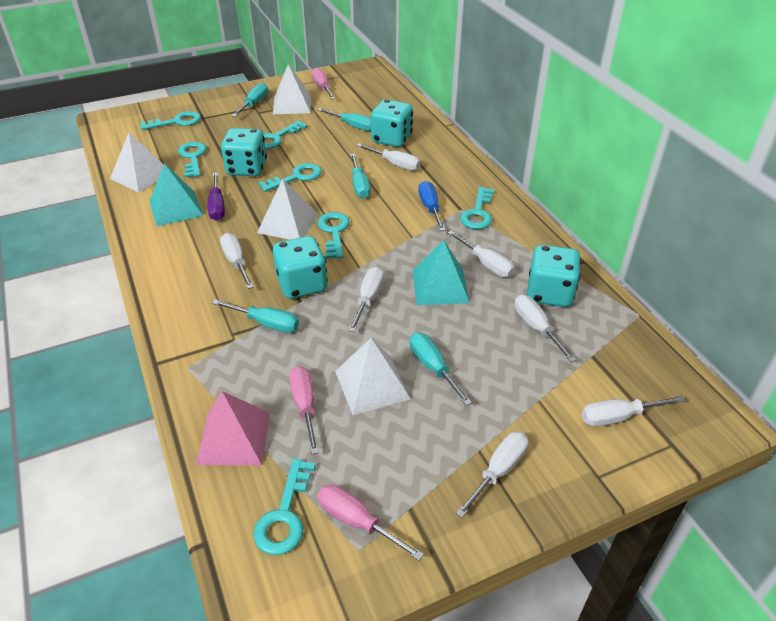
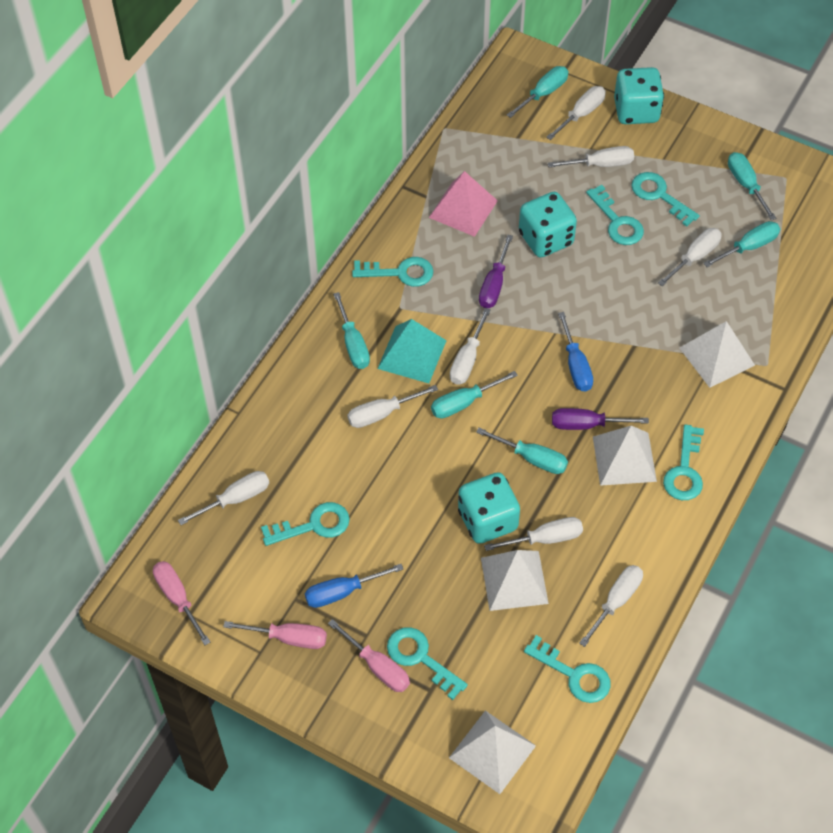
blue screwdriver: [418,181,445,231] = 1 -> [305,564,403,608] [558,312,593,392] = 2
purple screwdriver: [207,173,225,221] = 1 -> [479,235,513,308] [552,408,649,430] = 2
turquoise dice: [221,128,267,176] [273,236,328,299] [371,99,413,147] [527,245,581,307] = 4 -> [458,472,520,544] [519,192,577,258] [614,67,664,124] = 3
turquoise pyramid: [149,164,203,226] [412,240,470,305] = 2 -> [377,319,447,383] = 1
turquoise screwdriver: [212,299,299,333] [232,83,268,117] [318,108,371,131] [350,153,370,198] [410,333,472,406] = 5 -> [333,292,370,369] [431,371,518,418] [476,428,568,474] [507,66,568,118] [703,221,780,267] [728,152,776,220] = 6
white screwdriver: [220,233,253,289] [348,267,384,332] [357,144,421,171] [447,231,515,277] [456,432,529,518] [514,295,577,363] [582,396,685,427] = 7 -> [178,471,269,525] [347,385,438,428] [450,308,491,384] [484,517,583,551] [546,86,606,140] [548,146,634,168] [579,565,643,647] [658,228,722,286] = 8

